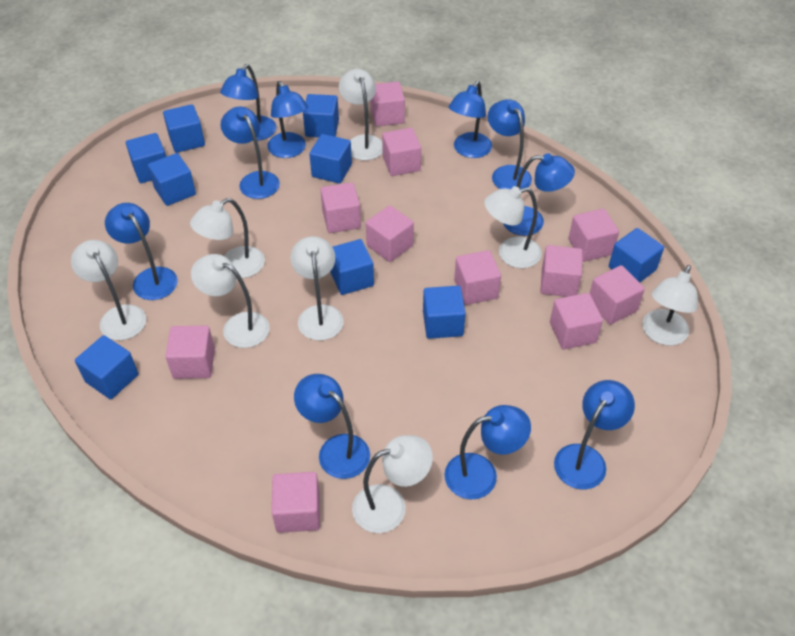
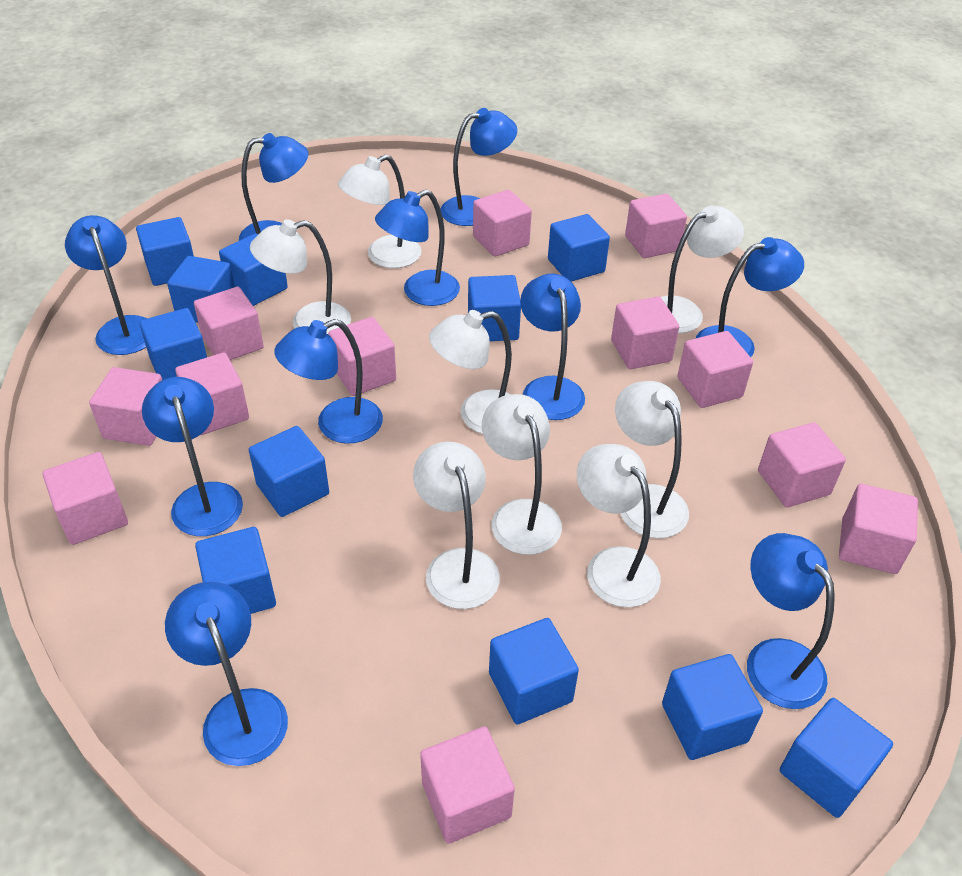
blue cube: [75,335,138,399] [126,133,166,183] [148,153,196,206] [163,104,205,153] [303,94,339,137] [309,134,352,184] [330,239,374,295] [423,286,466,339] [609,228,664,282] = 9 -> [136,217,194,286] [139,308,207,380] [167,256,235,323] [195,527,276,614] [219,233,288,306] [249,426,329,517] [468,275,521,341] [489,618,579,724] [548,214,610,282] [662,654,763,760] [780,698,893,818] = 11
pink cube: [165,325,215,379] [272,472,320,533] [321,182,361,233] [366,206,414,262] [370,82,405,126] [382,128,421,176] [454,250,501,305] [541,245,583,297] [550,293,603,349] [569,209,619,262] [590,265,645,325] = 11 -> [43,452,128,545] [89,367,162,446] [175,353,249,435] [194,287,264,360] [328,317,396,396] [420,726,515,844] [473,190,532,257] [611,297,679,369] [625,194,687,258] [677,331,753,408] [758,422,846,507] [839,484,918,574] = 12

